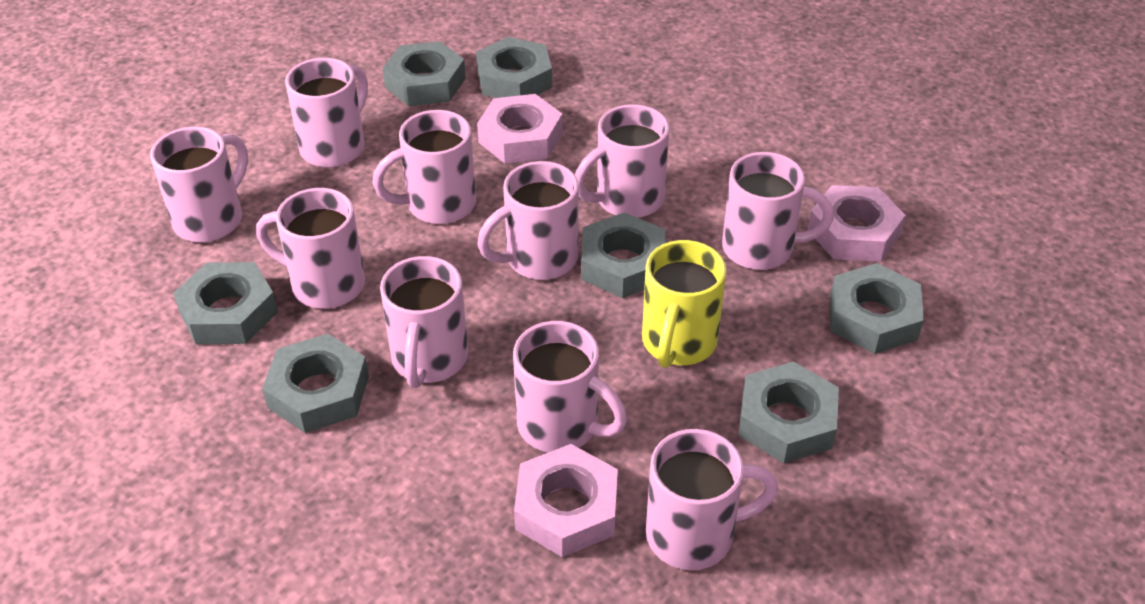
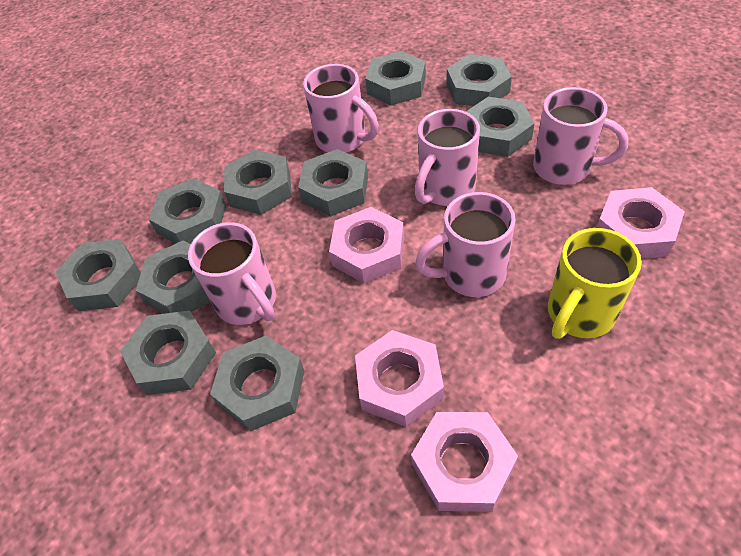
grey nut: [173,262,278,344] [262,334,369,433] [383,41,466,106] [476,37,552,98] [581,212,665,298] [739,361,839,463] [830,263,924,354] = 7 -> [56,239,141,311] [120,310,216,395] [136,241,210,314] [149,178,226,244] [210,335,304,431] [224,150,292,215] [298,149,368,217] [365,51,426,105] [446,54,512,106] [466,97,535,157] = 10
pink mug: [150,127,248,242] [256,188,365,309] [285,58,368,168] [372,110,476,224] [380,256,468,388] [477,161,579,280] [513,321,627,452] [575,104,669,218] [646,429,778,570] [722,152,834,270] = 10 -> [188,222,276,325] [303,64,379,153] [415,109,480,206] [415,192,516,297] [533,87,629,185] = 5
pink nut: [477,94,563,164] [514,444,618,557] [808,185,905,262] = 3 -> [329,207,404,283] [355,330,444,427] [411,412,518,512] [597,187,685,259] = 4

